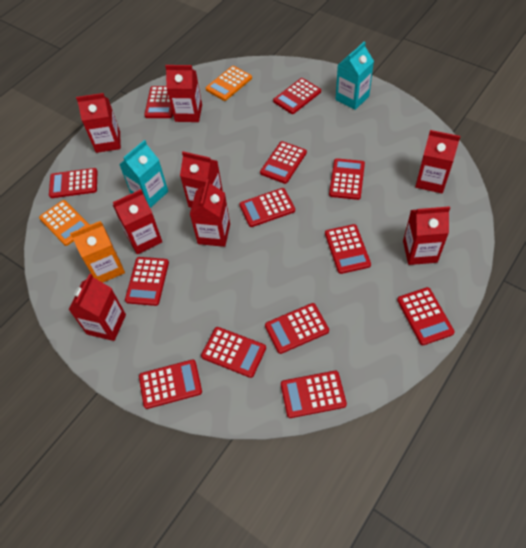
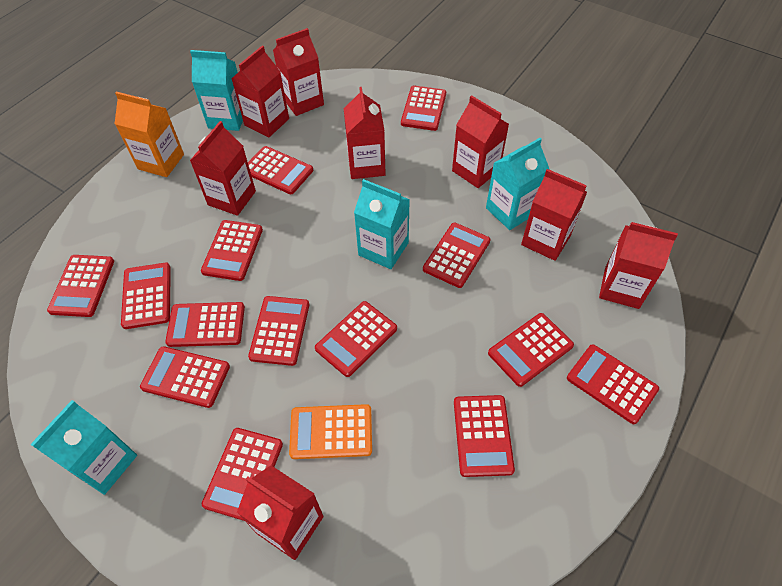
orange calculator: [39,200,90,246] [206,66,252,101] = 2 -> [289,404,372,459] = 1
red calculator: [49,168,97,198] [125,257,169,306] [139,359,202,409] [144,86,173,118] [201,327,266,378] [239,188,295,227] [260,141,307,184] [265,303,329,354] [273,78,321,114] [281,371,347,418] [325,224,371,274] [329,158,365,200] [397,287,455,345] = 13 -> [47,255,114,317] [121,263,171,329] [140,346,230,408] [165,302,245,347] [201,220,263,281] [202,428,283,521] [248,146,313,194] [248,296,309,366] [315,301,397,377] [401,86,446,131] [423,223,490,288] [454,395,515,477] [488,313,574,387] [567,344,659,424] = 14
turquoise carton: [119,140,168,208] [336,41,374,110] = 2 -> [31,400,137,495] [190,50,243,131] [354,179,410,269] [486,138,549,230] = 4

